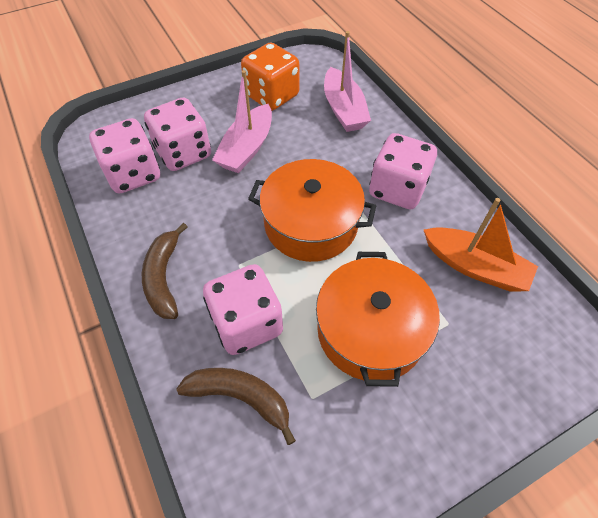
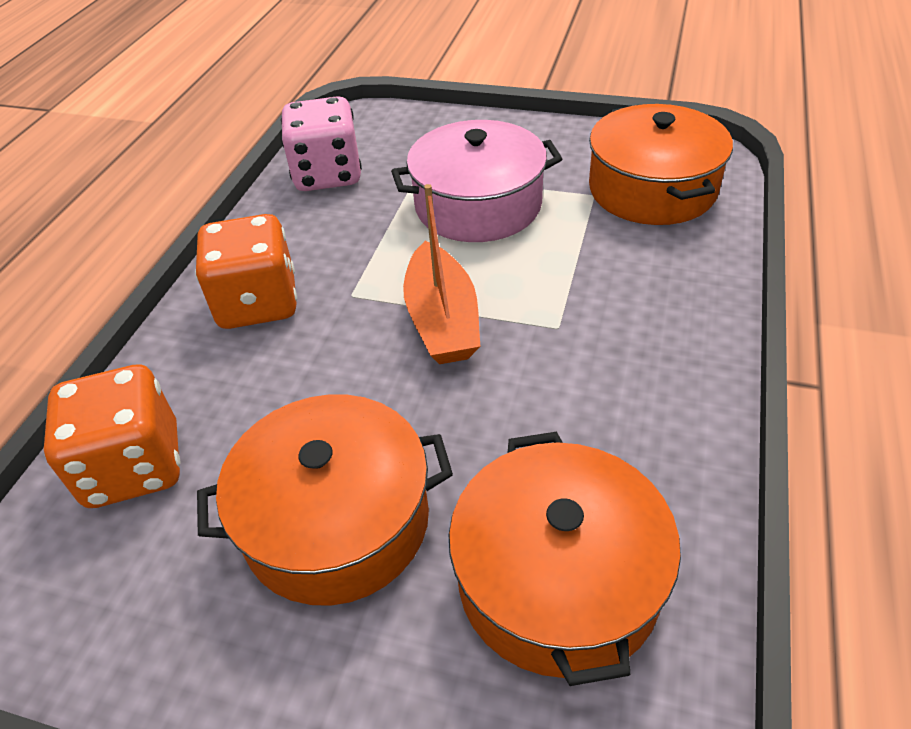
brown banana: [142,223,187,319] [176,368,296,445] = 2 -> none = 0
orange dice: [241,42,299,111] = 1 -> [44,364,181,508] [195,214,297,329] = 2
orange pot: [248,159,376,262] [316,252,440,387] = 2 -> [197,394,453,606] [449,432,681,686] [589,104,733,225] = 3
pink boat: [212,70,272,173] [324,31,371,132] = 2 -> none = 0
pink dice: [89,118,160,193] [144,98,211,171] [203,264,283,355] [369,133,437,209] = 4 -> [281,96,362,191] = 1
pink pot: none = 0 -> [391,120,562,242] = 1

